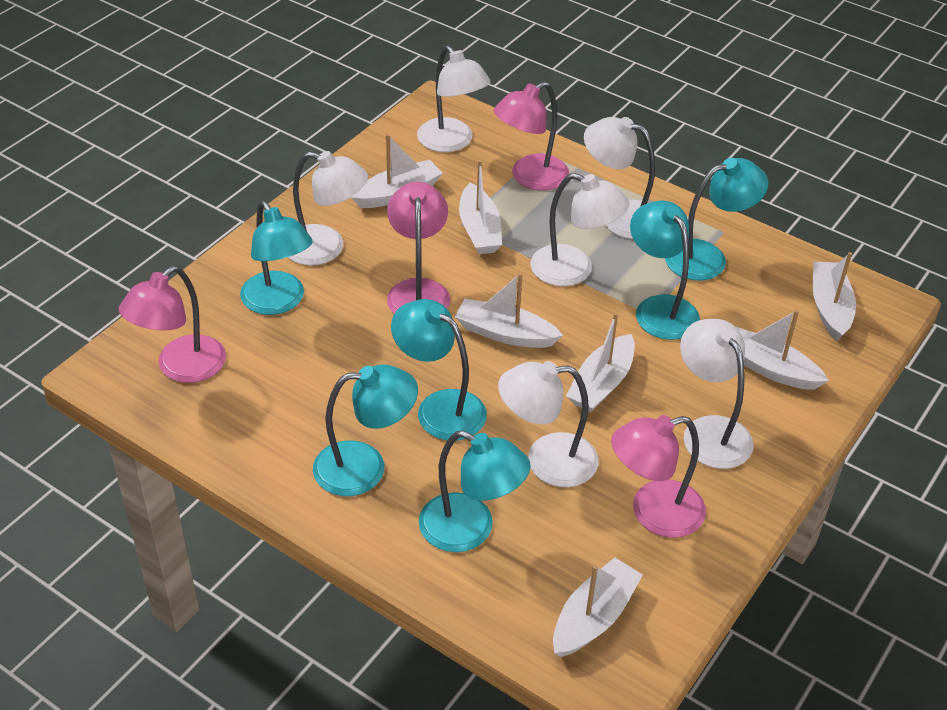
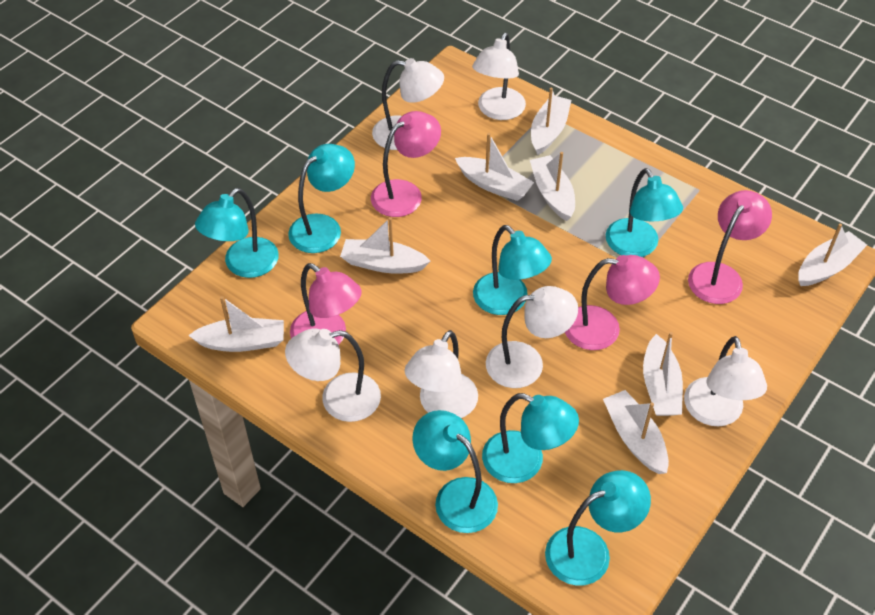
turquoise lamp: [240,201,313,315] [313,364,418,496] [391,299,487,441] [419,430,531,552] [630,200,700,340] [665,158,768,281] = 6 -> [195,188,279,278] [288,144,355,253] [412,410,498,533] [473,225,552,315] [482,393,579,483] [545,470,651,586] [606,168,683,257] = 7
white boat: [351,134,443,208] [455,273,563,348] [459,160,502,254] [553,558,643,657] [566,313,635,412] [735,310,829,390] [813,252,856,341] = 7 -> [188,296,284,352] [340,217,431,274] [455,133,534,201] [530,152,575,221] [531,87,571,155] [603,390,669,474] [643,332,683,416] [798,224,867,286] = 8

